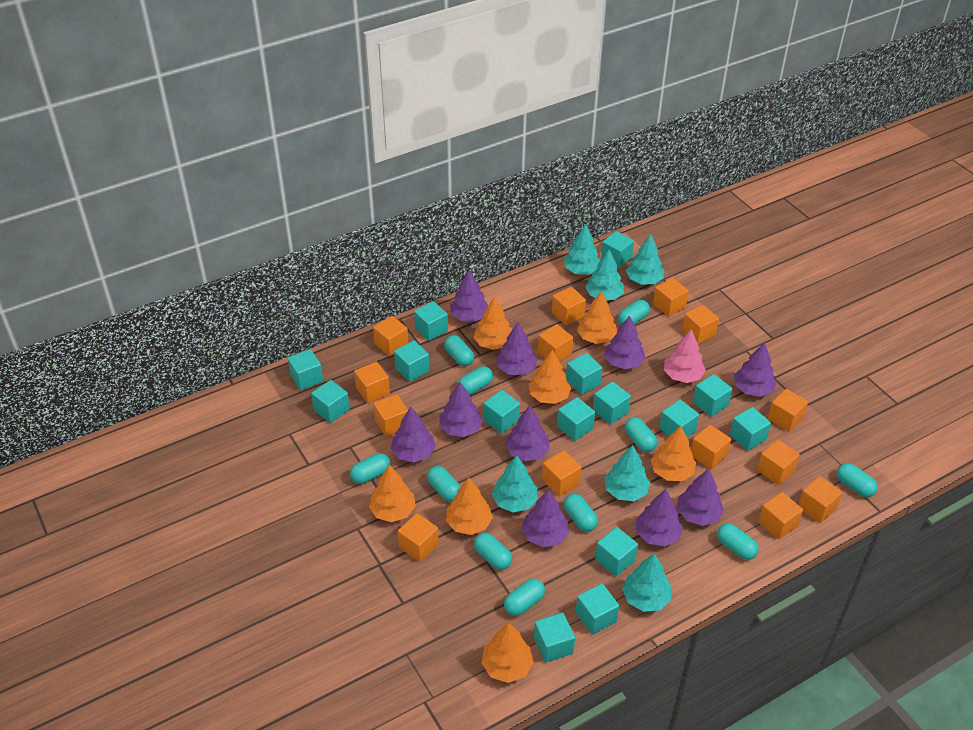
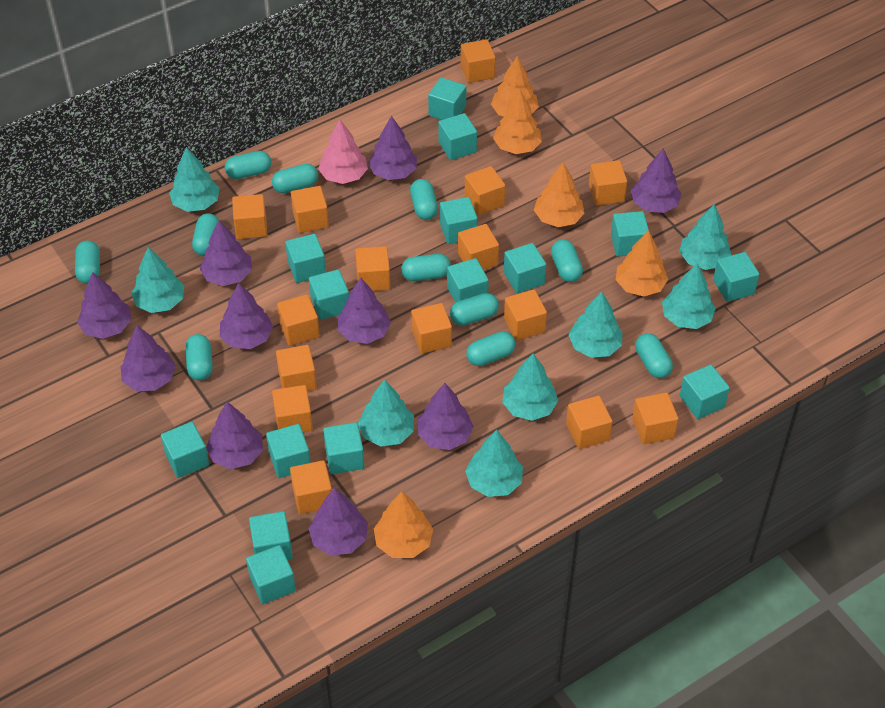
orange cube: [354,361,390,403] [373,316,408,356] [374,394,408,437] [398,513,439,562] [538,324,573,362] [542,450,582,496] [552,287,586,325] [653,278,689,317] [682,305,719,344] [691,425,731,470] [757,440,800,485] [758,492,803,540] [768,389,808,432] [798,476,843,523] = 14 -> [232,194,268,239] [272,385,313,432] [276,345,317,391] [277,294,320,346] [290,460,332,514] [291,186,329,233] [355,246,390,291] [411,303,452,354] [458,224,499,270] [460,39,496,83] [465,166,505,215] [504,290,547,341] [566,396,613,449] [589,160,627,206] [632,392,678,444] = 15
orange tree: [369,465,416,522] [446,478,493,535] [473,296,512,350] [481,623,534,683] [529,350,571,404] [577,291,617,344] [651,426,696,481] = 7 -> [374,491,433,558] [491,56,539,117] [493,90,542,154] [534,162,585,227] [616,230,668,296] = 5
turquoise tree: [492,455,538,512] [564,224,601,275] [585,250,624,300] [604,445,650,501] [622,553,672,612] [626,234,664,284] = 6 -> [131,247,184,313] [169,147,220,212] [358,379,414,447] [465,430,523,497] [502,353,558,421] [569,291,622,358] [662,263,716,329] [679,204,731,270] = 8

